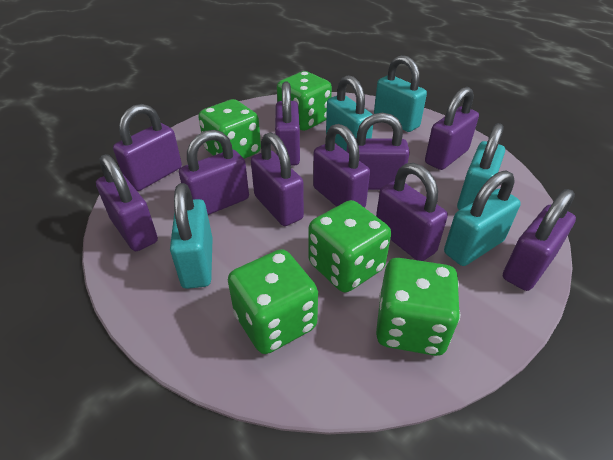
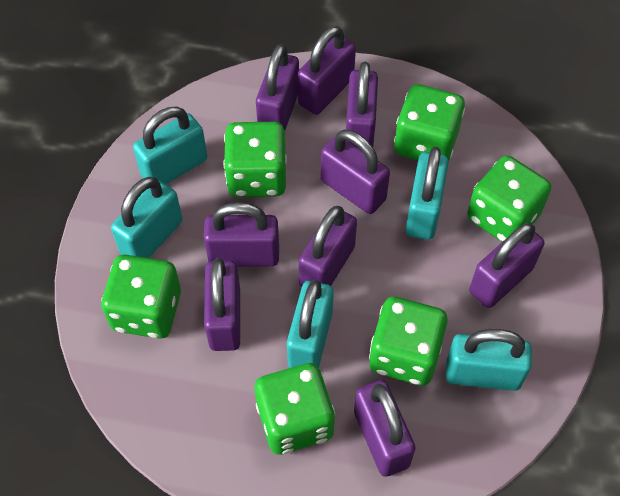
green dice: [198,99,261,159] [228,249,318,354] [277,71,332,131] [308,200,391,292] [376,258,460,356] = 5 -> [101,254,181,339] [223,122,287,197] [255,363,335,455] [369,297,448,386] [394,84,465,161] [467,156,551,242] = 6
purple padlock: [96,154,158,251] [113,104,182,191] [179,130,249,215] [251,132,304,226] [275,82,300,166] [313,124,370,208] [346,113,410,190] [376,163,448,261] [425,87,479,170] [503,189,576,291] = 10 -> [204,202,279,267] [204,258,240,351] [256,44,299,130] [298,26,356,115] [299,206,357,287] [321,129,390,214] [346,61,378,147] [354,380,416,477] [469,223,544,308] = 9

